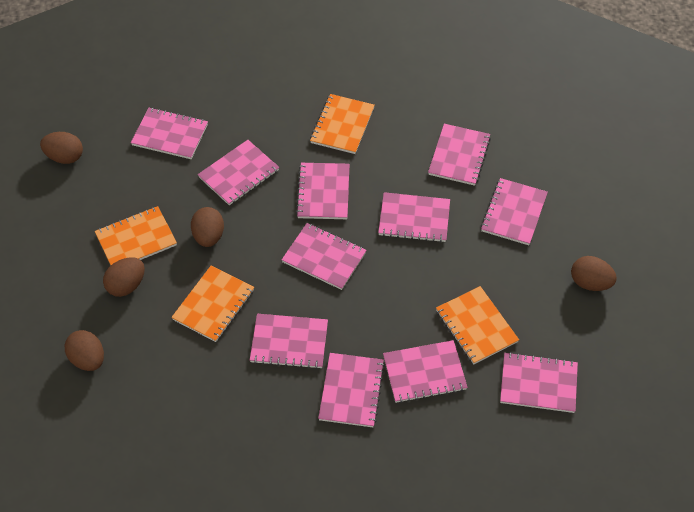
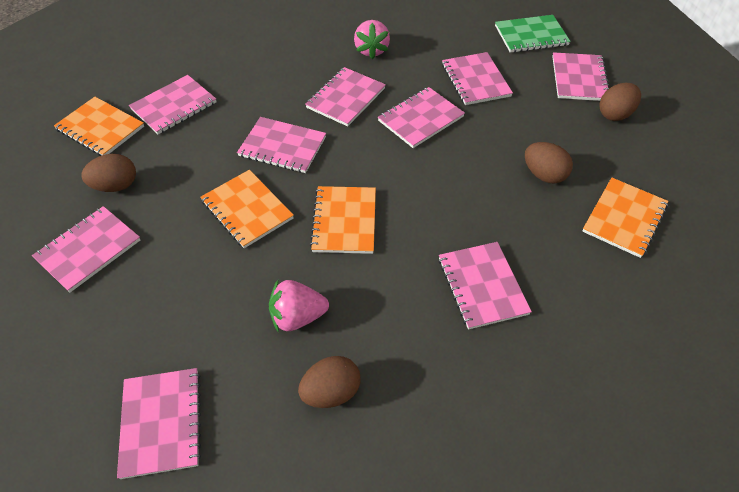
brown egg: [40,132,83,164] [65,330,104,371] [103,257,145,297] [191,207,224,247] [571,256,617,291] = 5 -> [81,154,136,192] [298,356,361,408] [525,142,573,184] [599,83,641,121] = 4
green notebook: none = 0 -> [495,15,571,53] = 1
pink notebook: [131,107,208,159] [198,140,279,205] [250,314,328,369] [282,223,367,290] [296,163,350,219] [318,353,385,427] [378,192,450,243] [383,340,468,403] [428,124,491,186] [481,178,548,245] [500,352,578,413] = 11 -> [32,206,140,292] [117,368,201,479] [129,75,216,134] [237,117,326,173] [305,67,386,126] [378,87,465,148] [439,242,532,329] [442,52,513,105] [552,52,609,101] = 9
pink strawberry: none = 0 -> [269,280,329,333] [354,20,390,59] = 2

